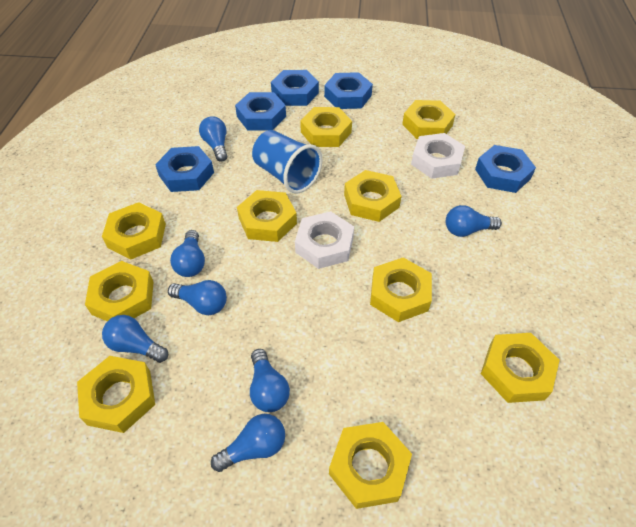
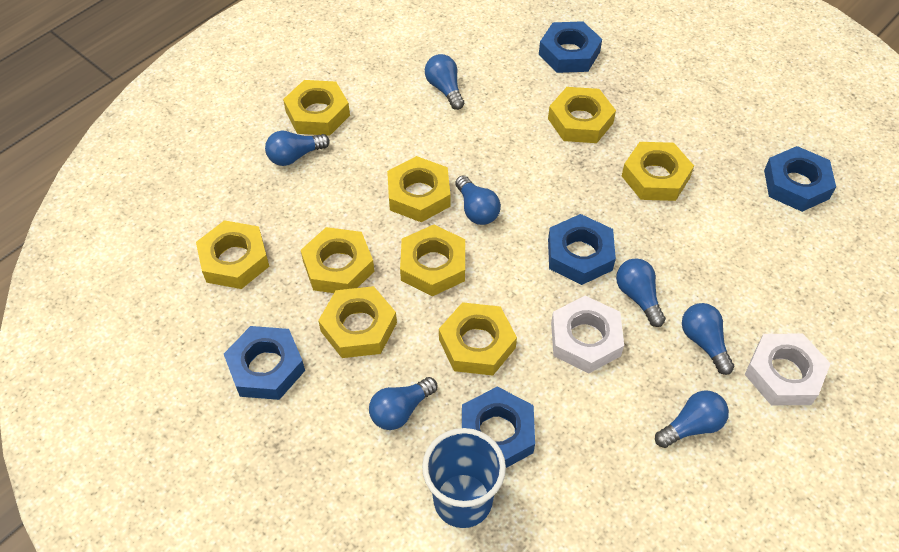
yellow nut: [77,356,155,433] [85,261,154,321] [102,202,166,260] [237,190,297,242] [300,107,352,147] [329,422,412,509] [344,170,401,222] [370,257,432,322] [402,100,456,139] [481,333,560,403] = 10 -> [196,220,269,289] [283,80,350,136] [301,227,374,293] [318,286,397,358] [387,156,450,222] [400,225,465,296] [439,302,517,376] [548,87,616,143] [622,142,694,201] = 9

